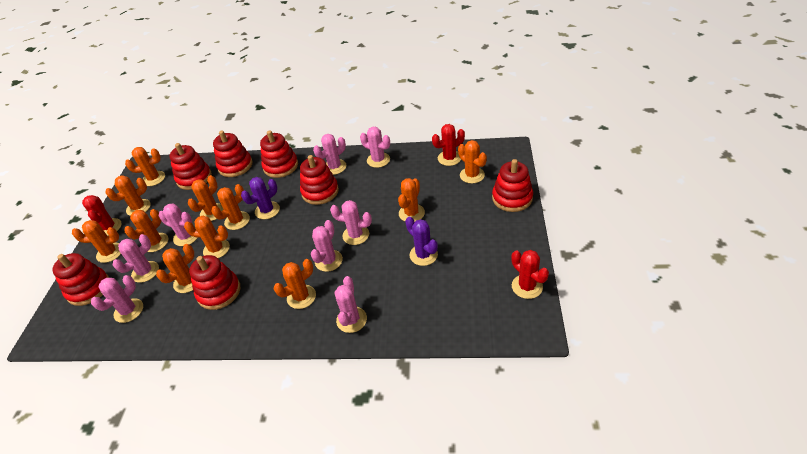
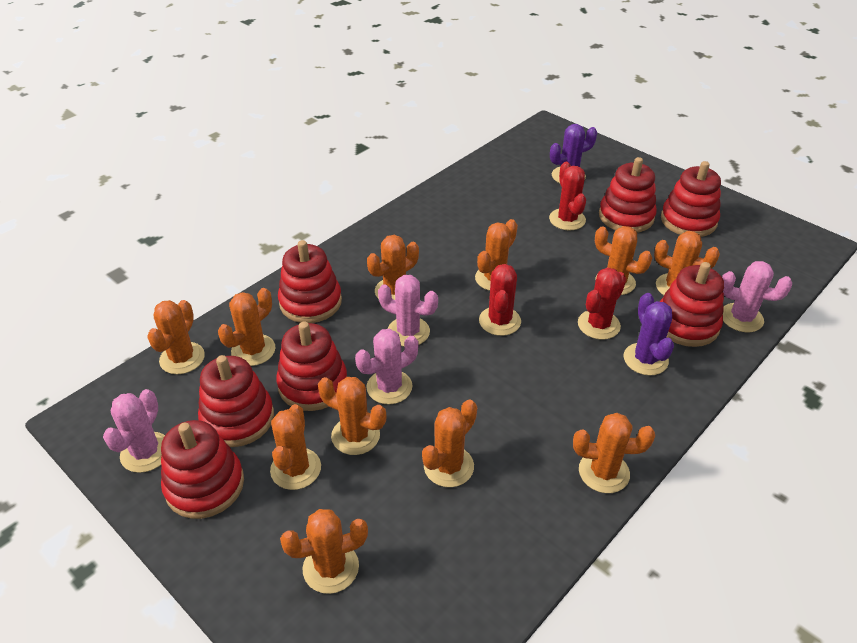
pink cactus: [91,275,143,323] [113,234,159,283] [159,204,198,246] [311,220,343,272] [313,134,346,175] [330,200,372,245] [335,276,367,333] [360,127,390,168] = 8 -> [103,389,165,473] [355,329,418,405] [378,275,438,347] [722,261,792,332] = 4

